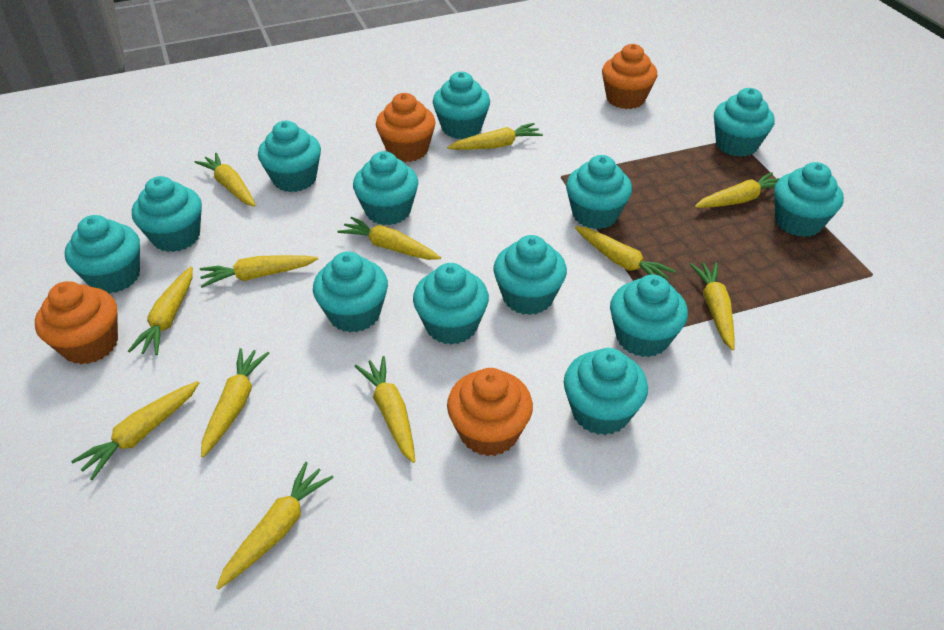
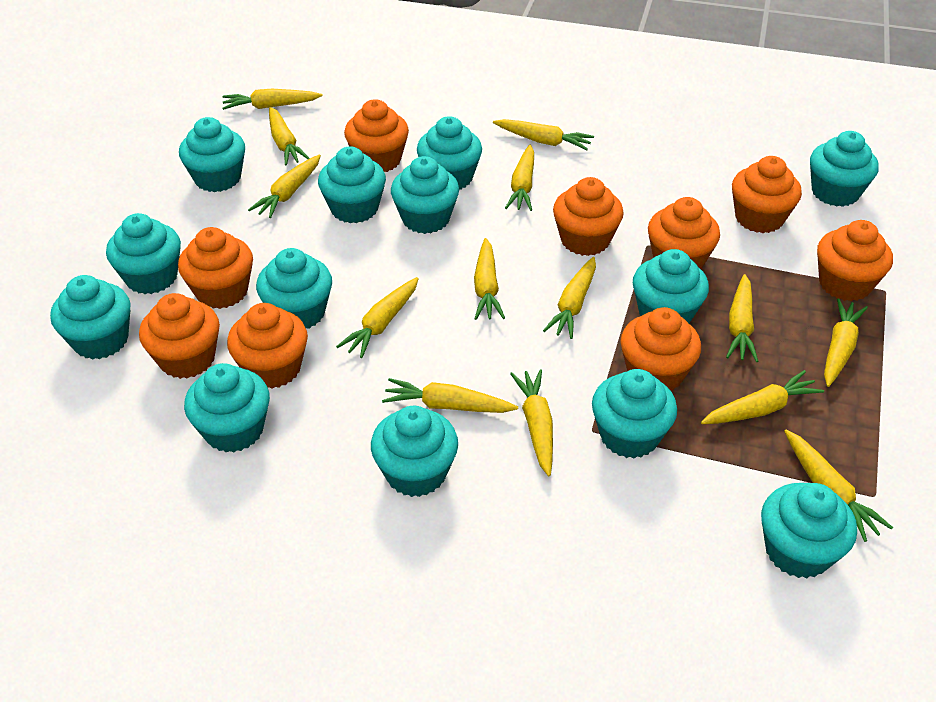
orange cupcake: [35,281,118,364] [376,93,436,162] [447,368,533,456] [602,44,657,109] = 4 -> [139,293,220,379] [178,227,253,309] [227,303,308,389] [344,99,409,172] [553,177,624,256] [621,307,701,391] [648,197,720,269] [732,156,802,233] [817,220,893,301] = 9
yellow carrot: [71,381,199,480] [128,266,193,355] [195,153,256,207] [200,255,318,288] [201,348,269,457] [216,462,334,589] [337,217,441,260] [355,356,415,463] [447,123,543,150] [575,226,676,280] [689,262,735,350] [695,172,780,208] = 12 -> [222,89,323,110] [248,155,321,218] [269,107,310,165] [336,277,419,358] [382,378,518,413] [474,238,505,320] [493,119,594,150] [505,145,534,211] [510,369,553,476] [543,257,596,339] [701,370,824,424] [726,274,758,362] [784,430,893,542] [824,298,868,387] = 14

